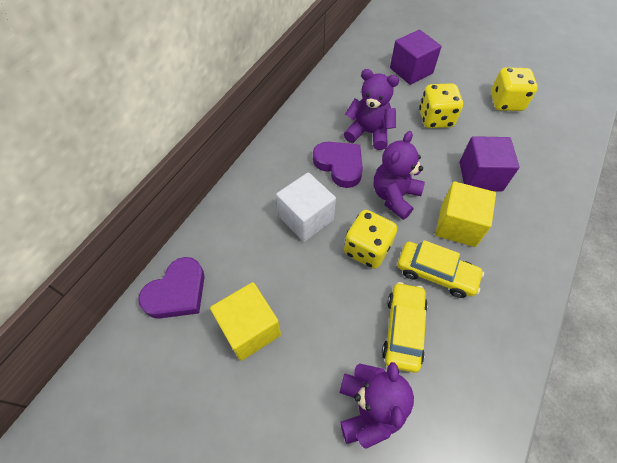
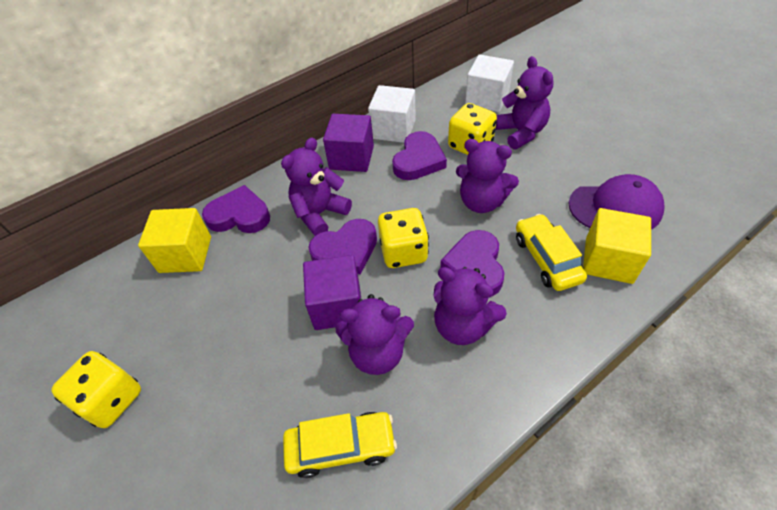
purple cap: none = 0 -> [568,174,665,229] = 1
purple heart: [138,257,205,319] [313,142,363,188] = 2 -> [202,185,270,233] [308,219,377,275] [392,131,447,180] [440,230,504,296] = 4
purple teddy bear: [340,362,414,449] [344,69,399,150] [374,131,425,220] = 3 -> [281,138,352,236] [335,294,414,375] [434,267,507,345] [456,139,519,213] [495,56,554,150] = 5
white cube: [276,172,336,242] = 1 -> [368,85,416,143] [465,55,514,112] = 2

